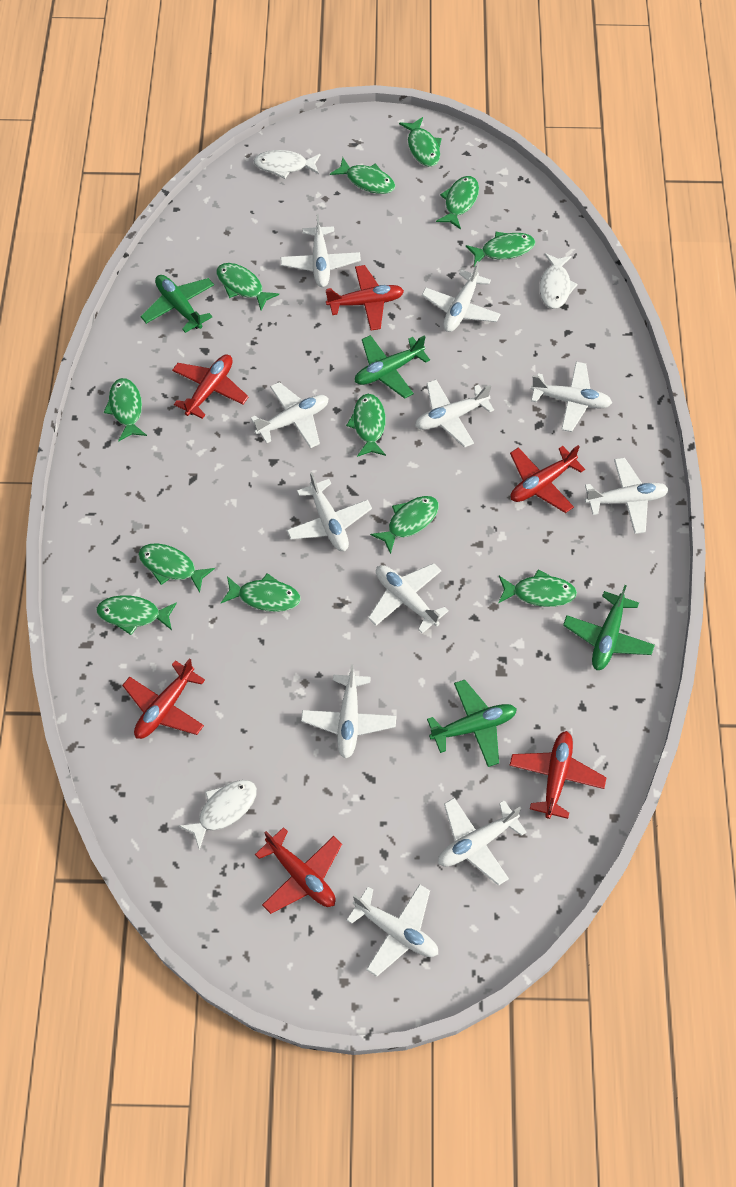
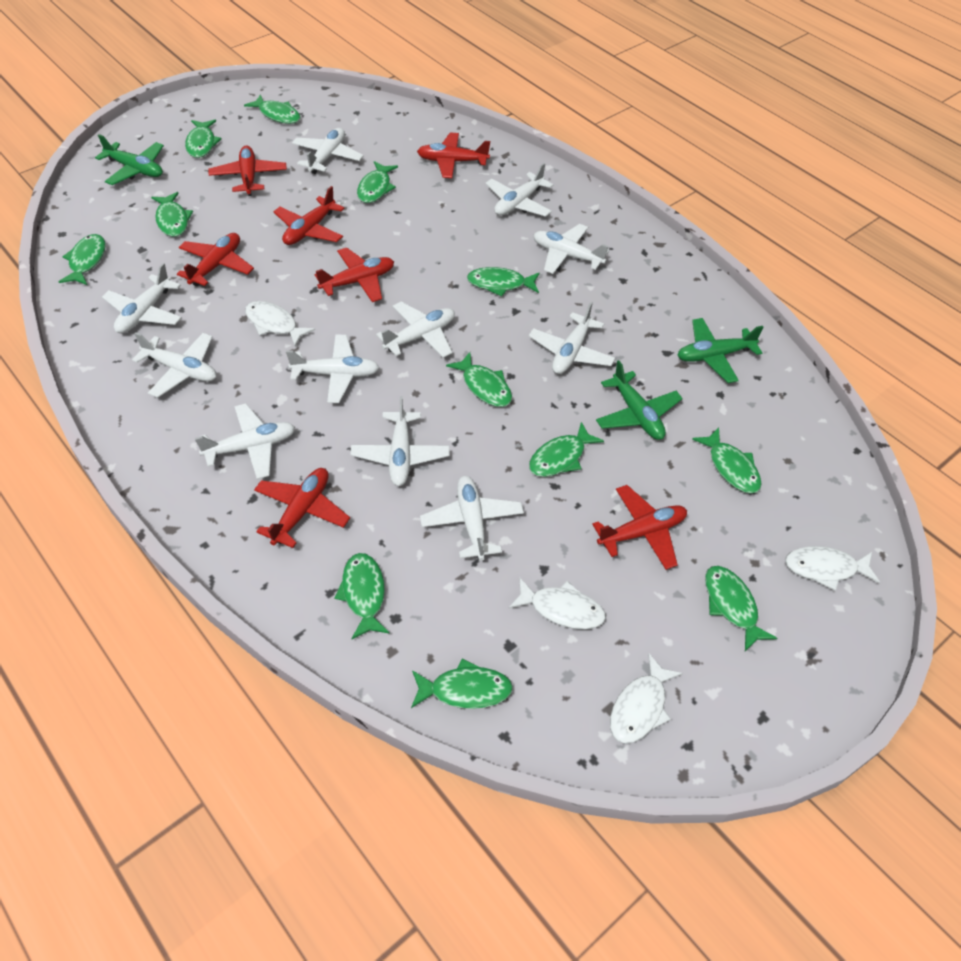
green plane: [140,275,214,333] [355,335,430,399] [427,680,517,767] [563,585,655,670] = 4 -> [95,134,164,185] [596,360,683,440] [677,318,764,383] = 3
red plane: [122,658,205,739] [172,355,249,419] [255,827,342,914] [326,265,404,331] [509,731,607,819] [510,445,585,513] = 6 -> [177,233,254,286] [209,146,287,196] [254,468,350,548] [273,186,345,245] [315,248,394,302] [417,132,490,178] [592,485,687,570] = 7
white fish: [179,780,257,850] [254,150,321,179] [540,253,578,309] = 3 -> [245,301,315,346] [509,577,606,629] [610,653,683,744] [785,546,880,591] = 4

